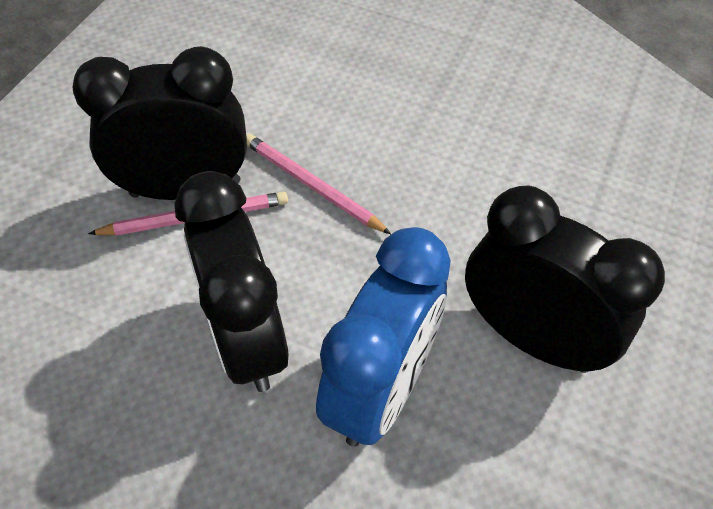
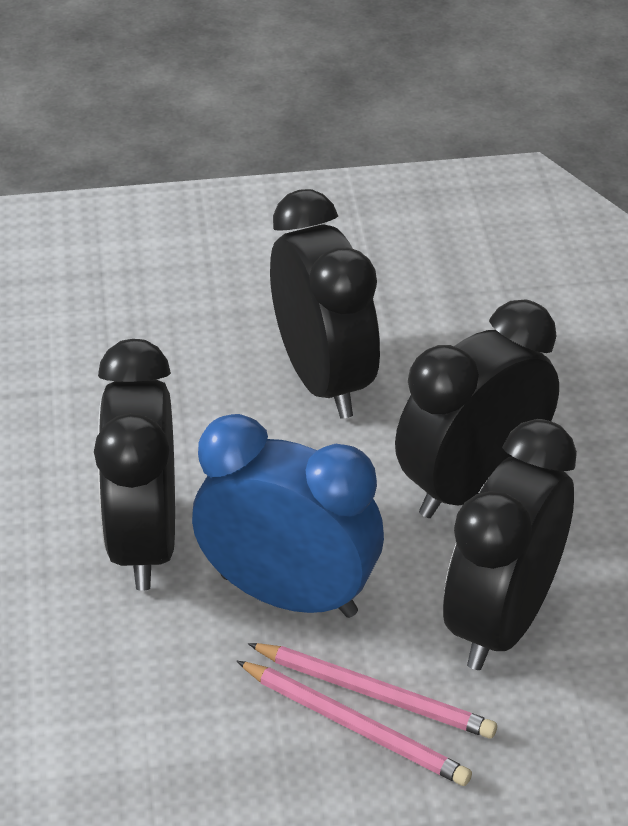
black clock: [72,46,247,200] [174,171,289,392] [465,185,665,373] = 3 -> [94,339,175,591] [270,189,380,419] [395,300,559,518] [443,419,577,670] = 4

